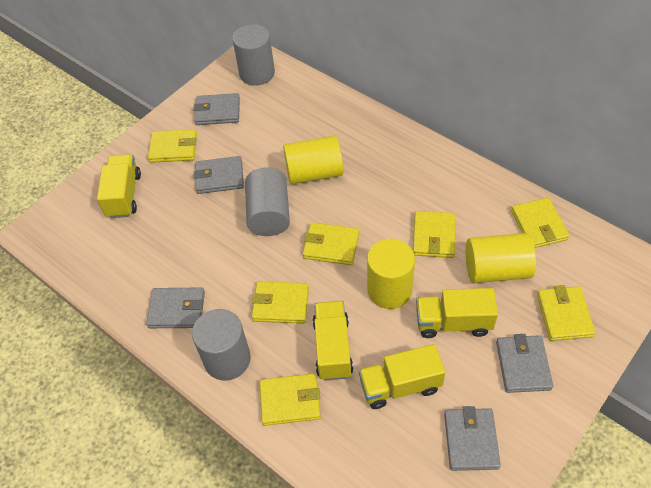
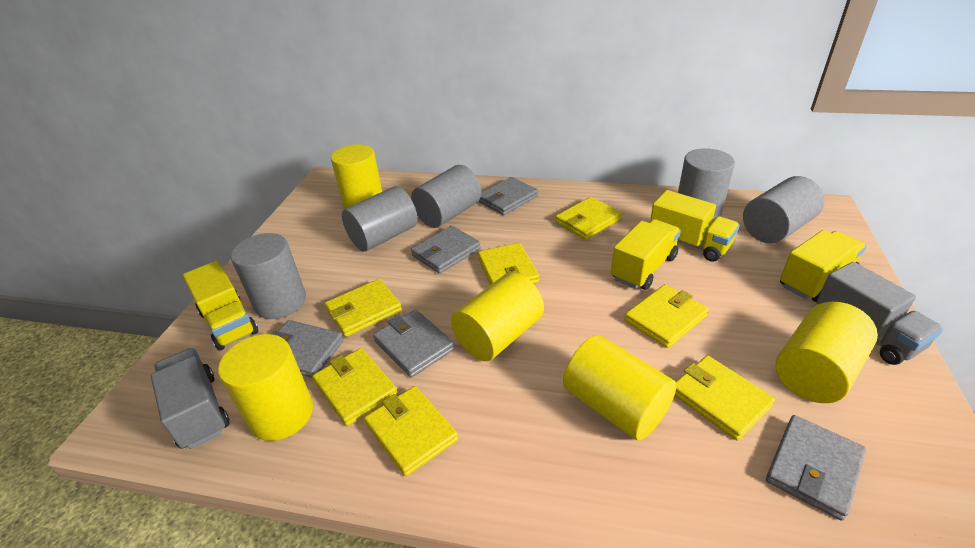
grey cylinder: [192,309,251,381] [233,24,275,86] [245,167,290,236] = 3 -> [231,233,306,319] [342,186,418,252] [411,165,482,228] [678,148,735,220] [743,176,825,243] = 5
grey truck: none = 0 -> [151,348,230,449] [817,262,943,365] = 2
yellow cylinder: [283,135,343,184] [367,239,415,309] [465,233,536,283] = 3 -> [218,334,313,441] [331,144,382,209] [451,272,544,361] [563,335,676,441] [775,302,878,403] = 5

